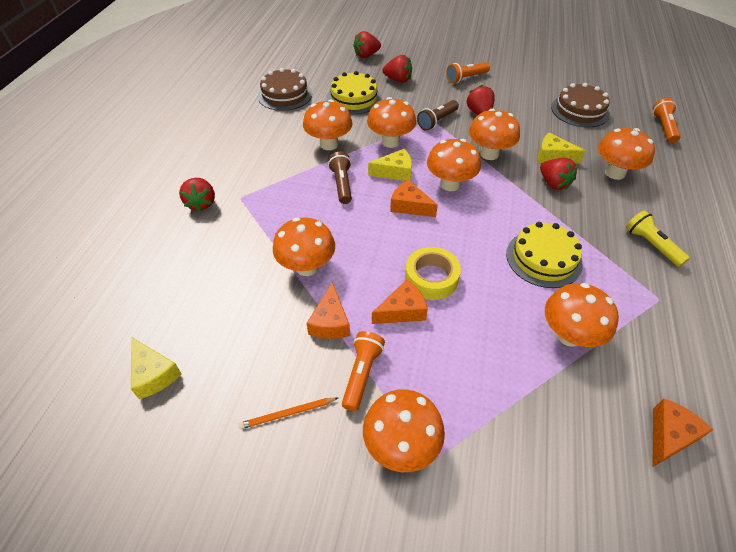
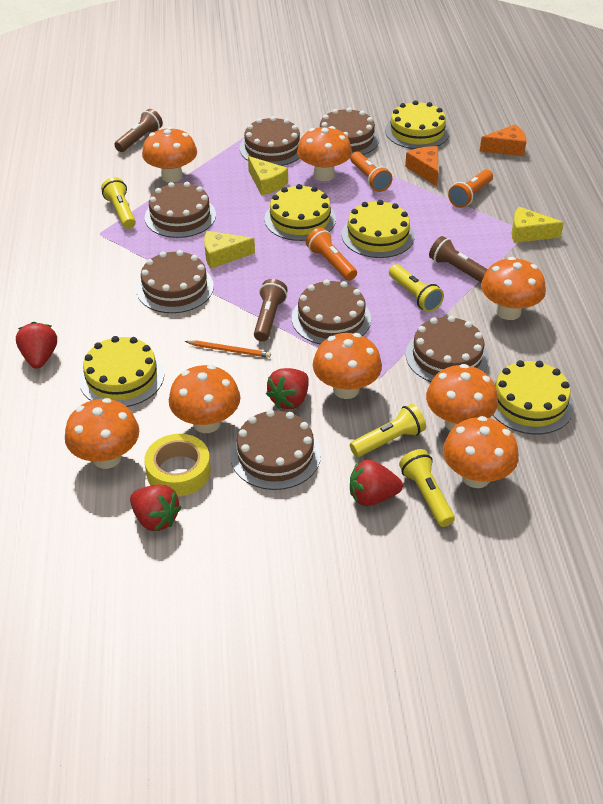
brown cake: [258,68,312,111] [551,83,610,128] = 2 -> [136,250,214,313] [145,182,216,238] [230,410,321,490] [239,116,301,166] [292,279,371,344] [320,107,379,155] [406,316,489,382] = 7
brown flashlight: [328,152,352,204] [417,100,459,131] = 2 -> [114,109,163,152] [254,279,288,341] [429,236,488,282] = 3
orange cheese: [306,282,350,339] [372,279,428,324] [390,180,438,217] [652,399,713,467] = 4 -> [405,146,438,186] [480,124,526,156] = 2
red strawberry: [179,178,215,212] [353,31,381,58] [382,55,412,83] [467,85,495,115] [540,158,578,190] = 5 -> [16,322,57,369] [130,485,181,532] [266,368,309,409] [350,460,403,506] = 4
yellow cake: [327,71,381,114] [506,222,583,288] = 2 -> [79,336,164,407] [265,184,336,241] [342,200,415,258] [385,100,450,149] [493,360,574,434] = 5
yellow flashlight: [626,210,690,267] = 1 -> [101,177,136,229] [350,404,426,457] [389,264,444,312] [399,449,455,527] = 4

